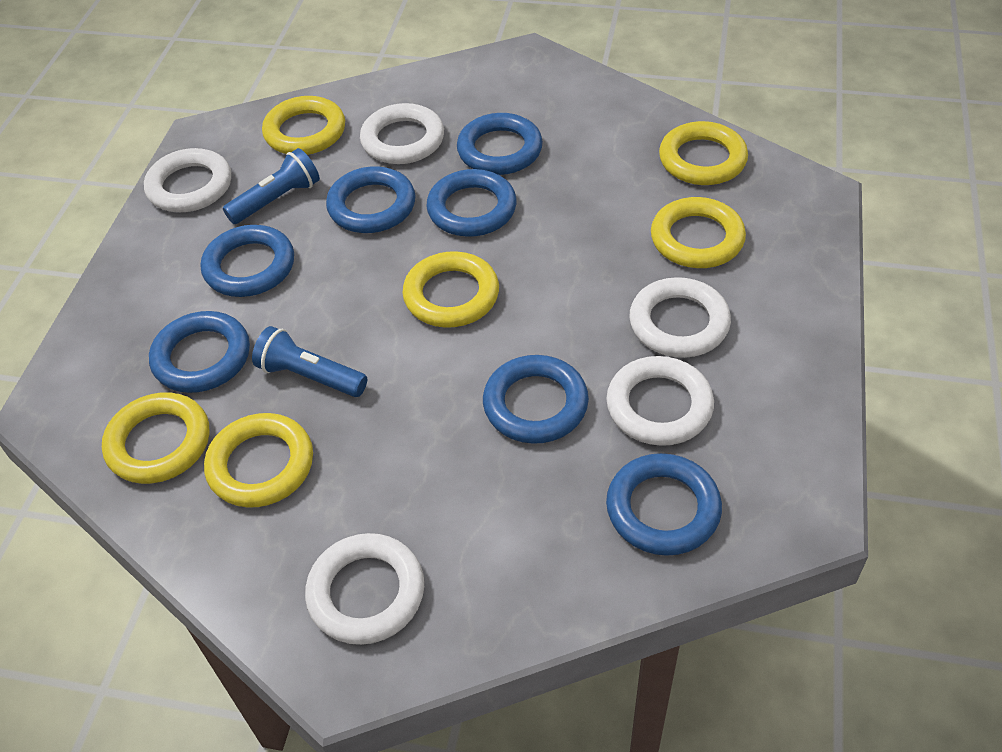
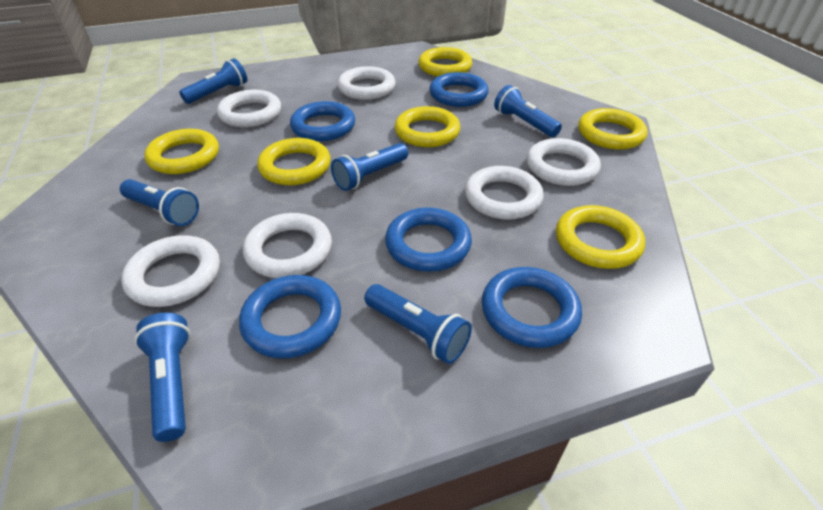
blue flashlight: [223,148,320,224] [252,326,367,397] = 2 -> [120,179,199,226] [134,313,190,442] [179,58,247,104] [331,143,408,191] [364,284,472,364] [494,85,562,137] = 6
blue ring: [149,311,250,393] [201,225,294,297] [326,166,416,233] [426,169,517,237] [457,113,543,175] [483,355,589,444] [606,453,722,556] = 7 -> [239,275,341,358] [290,101,355,141] [385,207,472,272] [429,72,489,107] [482,267,582,348] = 5
white ring: [144,148,231,212] [305,533,424,645] [360,103,444,164] [606,356,714,446] [629,277,731,358] = 5 -> [121,235,220,307] [217,90,281,127] [243,213,332,278] [338,66,395,100] [465,166,544,220] [527,138,601,186] = 6

